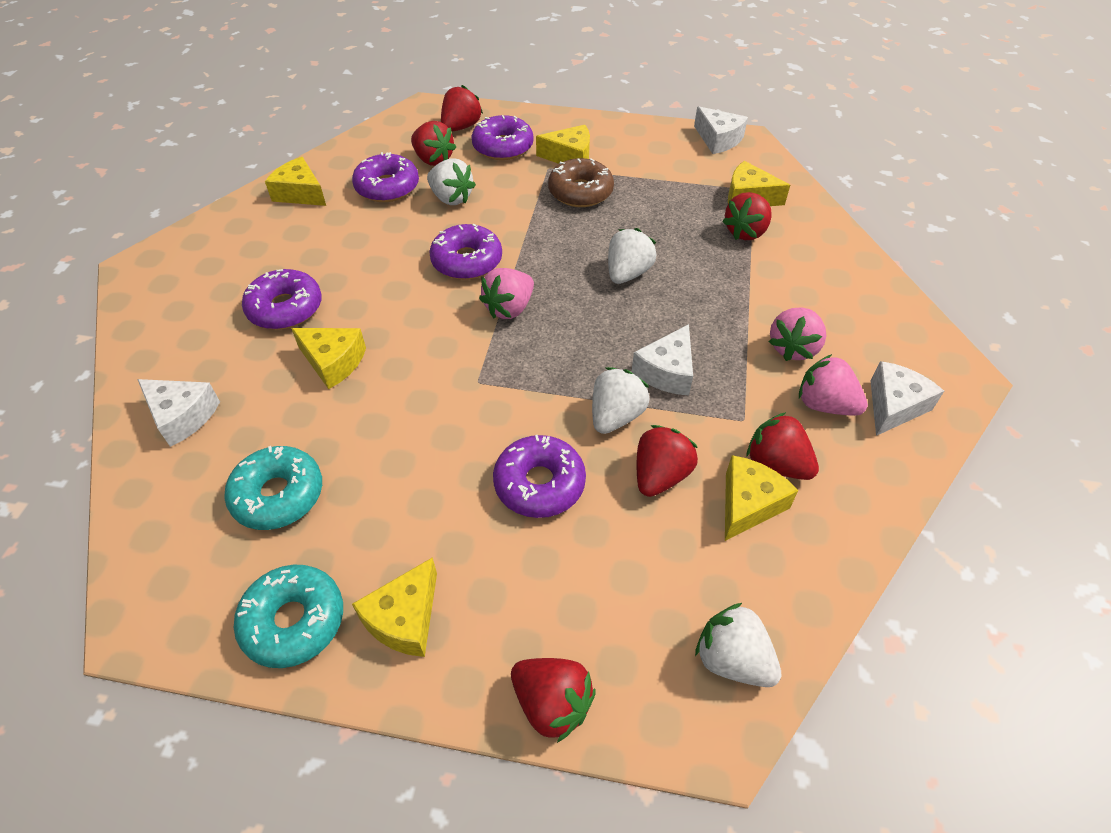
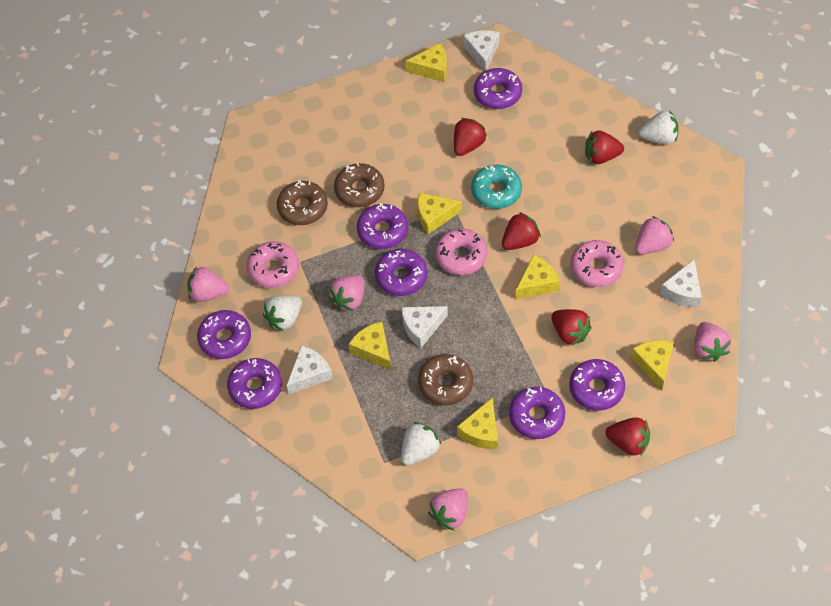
brown donut: [548,158,614,207] = 1 -> [277,180,328,225] [334,163,385,207] [418,354,473,405] = 3
pink donut: none = 0 -> [247,241,299,288] [435,229,487,275] [571,240,624,287] = 3
pink strawberry: [479,268,534,319] [769,307,826,361] [799,354,868,416] = 3 -> [187,266,229,302] [329,275,364,311] [428,488,468,531] [635,216,674,255] [694,322,731,362] = 5
purple donut: [242,269,322,330] [352,152,419,202] [429,224,502,280] [471,115,534,160] [493,435,586,518] = 5 -> [197,310,251,359] [227,358,282,409] [357,203,408,249] [375,249,427,296] [474,68,522,109] [509,387,565,439] [569,359,625,411] = 7
red strawberry: [411,121,456,166] [441,85,483,132] [511,658,596,743] [637,425,698,497] [722,192,772,240] [746,412,819,480] = 6 -> [454,118,487,156] [502,212,541,250] [551,309,592,346] [585,130,624,164] [605,417,650,456] = 5
turquoise donut: [224,446,322,530] [234,565,343,668] = 2 -> [471,165,522,209] = 1
white strawberry: [427,158,476,205] [592,367,650,434] [608,228,657,284] [695,603,781,687] = 4 -> [263,295,302,332] [401,422,441,466] [639,110,679,145] = 3

